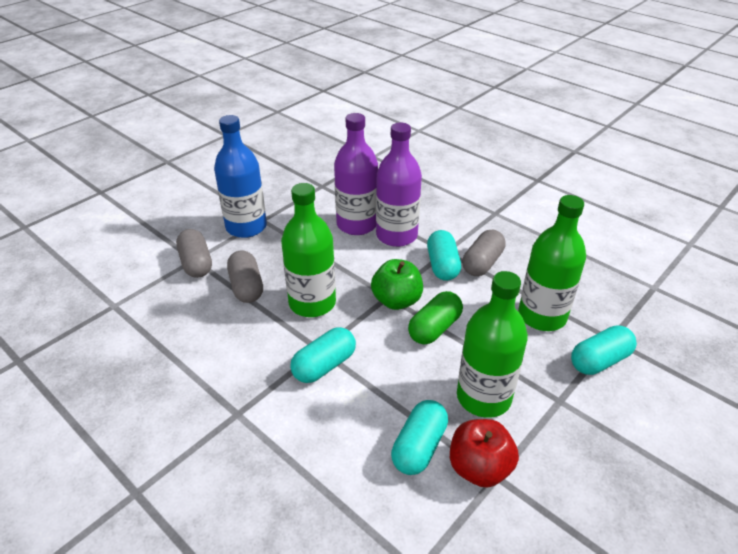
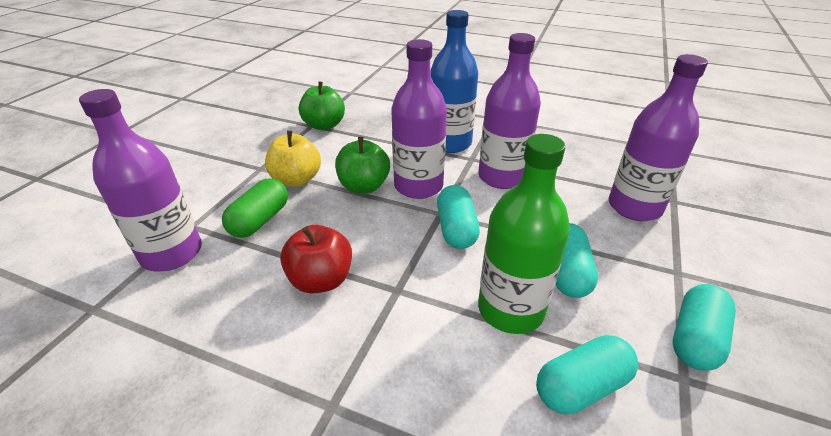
green apple: [371,259,423,310] = 1 -> [299,81,345,130] [335,137,390,194] = 2
green bottle: [281,183,336,317] [457,271,528,418] [518,195,586,331] = 3 -> [478,134,570,334] = 1
grey capsule: [176,229,212,278] [227,250,263,303] [462,230,506,276] = 3 -> none = 0
purple bottle: [334,113,378,235] [376,122,422,247] = 2 -> [79,89,202,271] [391,39,447,199] [478,33,541,189] [609,54,708,221] = 4
yellow apple: none = 0 -> [265,130,321,187] = 1

